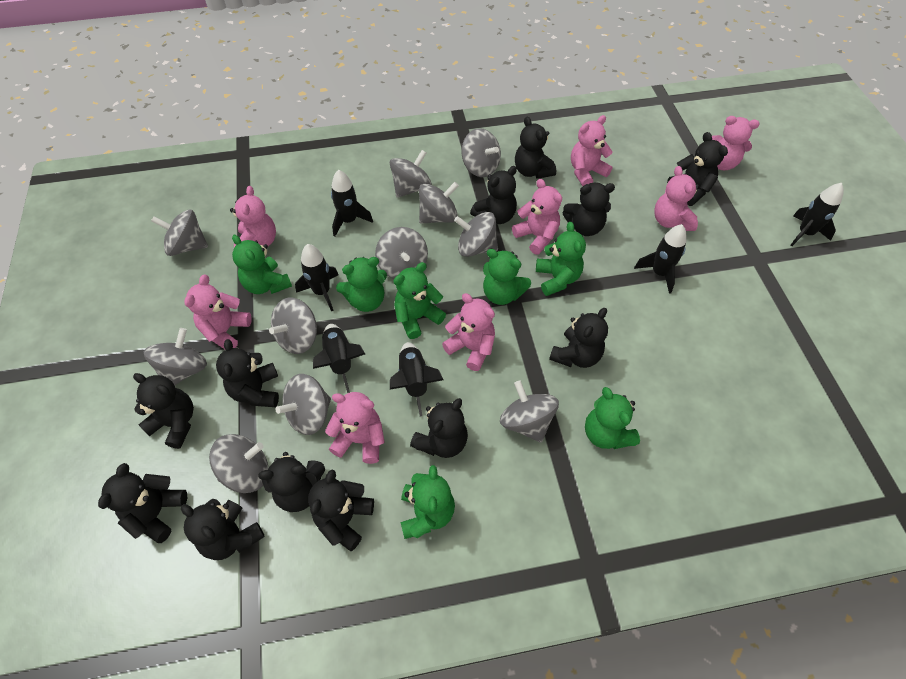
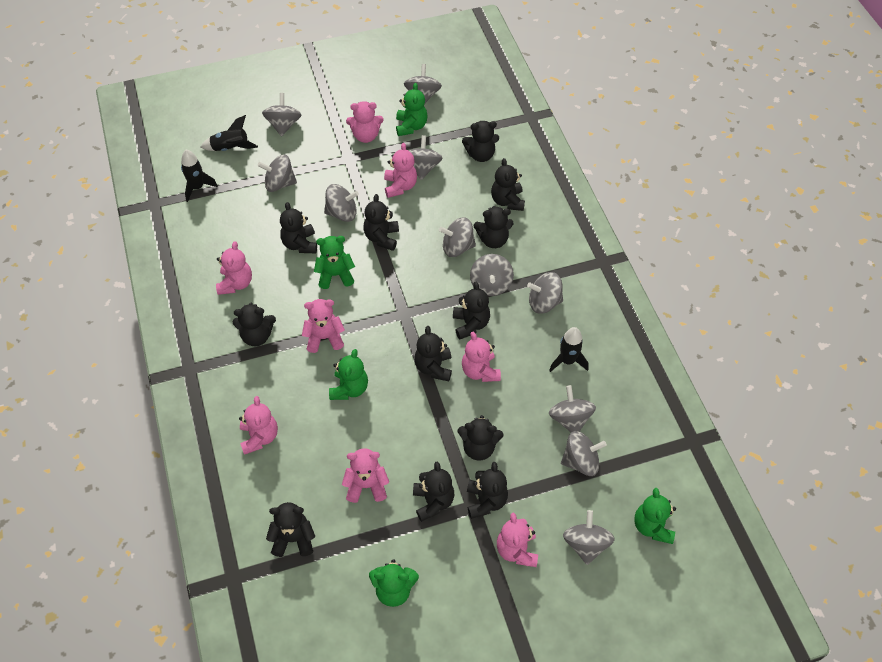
black rocket: [295,244,338,311] [313,324,365,393] [331,170,373,237] [390,342,443,416] [634,224,686,294] [791,183,844,246] = 6 -> [181,150,218,202] [201,115,258,151] [549,327,589,372] = 3
green teddy bear: [232,235,292,294] [336,257,387,312] [393,262,446,339] [400,465,455,539] [483,249,531,305] [536,222,586,296] [585,387,640,449] = 7 -> [314,236,355,289] [329,349,368,400] [369,559,419,607] [396,83,428,136] [634,488,676,544] = 5

